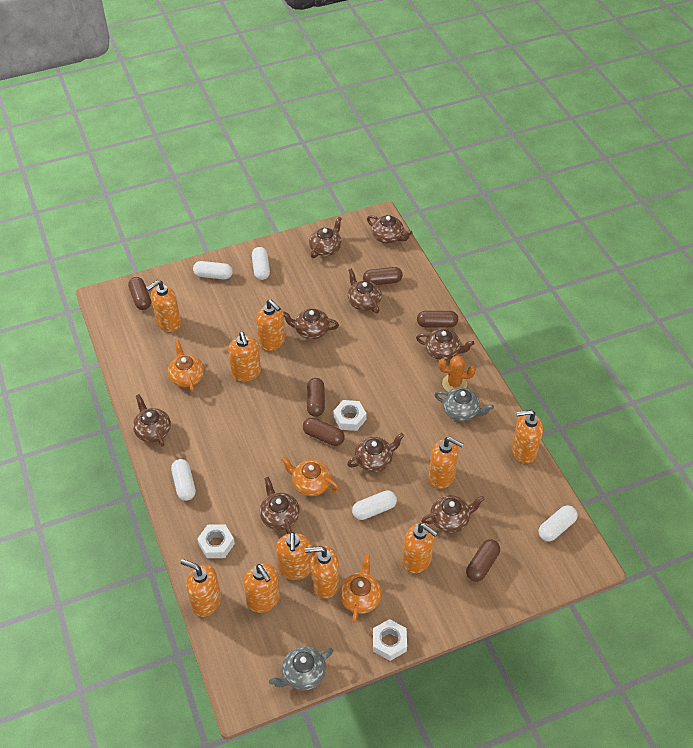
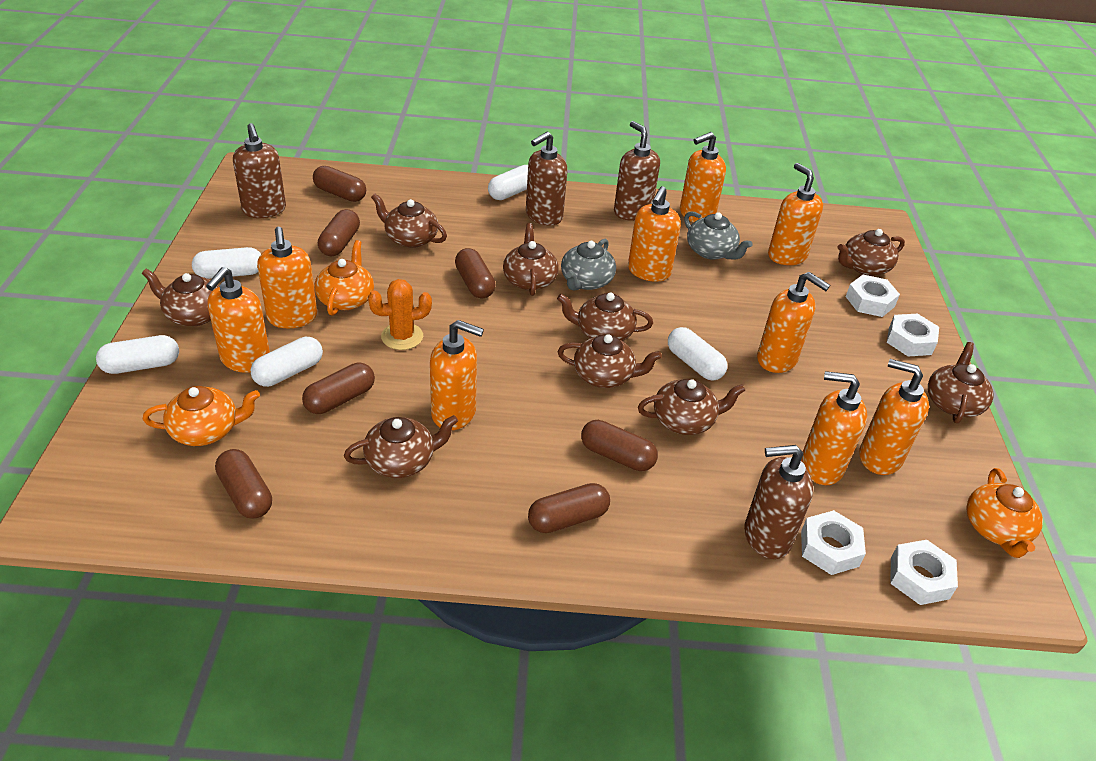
brown capsule: [128,277,151,310] [303,418,345,446] [307,378,325,417] [363,267,403,285] [417,311,458,328] [466,539,500,582] = 6 -> [215,449,272,519] [302,363,375,414] [313,166,366,202] [318,209,360,256] [455,248,496,298] [528,483,610,533] [581,420,658,471] = 7
brown soap dispenser: none = 0 -> [233,123,286,218] [526,132,568,226] [614,121,660,221] [744,445,813,559] = 4
orange soap dispenser: [146,280,181,332] [180,559,221,617] [228,332,261,382] [243,564,280,613] [256,299,285,351] [276,532,312,580] [305,546,339,599] [402,523,438,574] [429,437,464,489] [512,410,543,464] = 10 -> [206,267,270,373] [257,227,317,328] [430,320,484,430] [628,186,681,282] [680,132,726,223] [757,272,830,373] [768,163,823,265] [801,371,867,485] [859,359,929,475] = 9
white nut: [197,524,235,558] [333,400,367,431] [373,619,407,661] = 3 -> [801,510,866,575] [846,275,900,317] [887,314,939,357] [890,540,958,605] = 4

